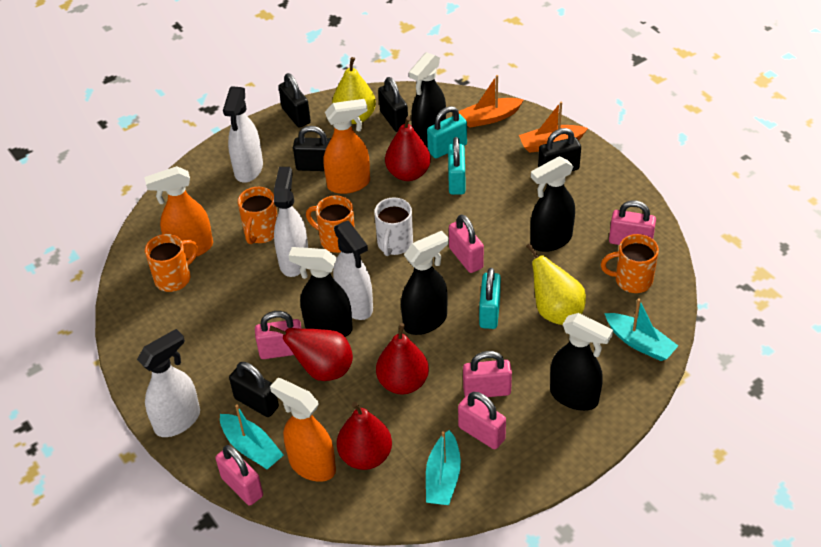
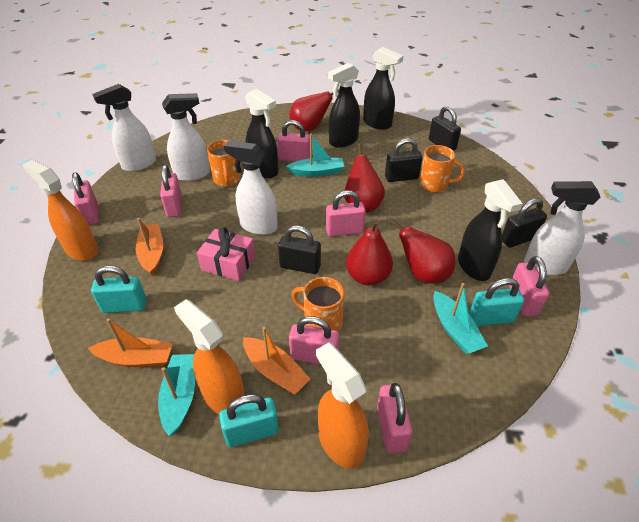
black padlock: [229,362,279,417] [278,73,311,128] [293,126,331,171] [378,77,408,132] [538,128,581,171] = 5 -> [278,226,321,274] [385,138,422,182] [429,106,461,151] [502,198,547,248] = 4
black spray bottle: [289,247,353,337] [401,231,449,335] [409,52,446,147] [530,156,575,252] [550,313,613,411] = 5 -> [245,89,278,178] [328,63,360,148] [363,47,403,130] [458,179,523,281] = 4
orange boat: [459,75,524,128] [519,102,588,153] = 2 -> [88,319,173,367] [136,218,163,276] [243,327,310,395] = 3
orange mug: [145,234,198,292] [238,187,277,244] [306,195,355,253] [601,234,659,293] = 4 -> [207,140,241,187] [292,277,344,331] [419,145,465,192] = 3
pink gift: none = 0 -> [197,227,255,281] = 1
pink padlock: [215,445,263,506] [255,311,302,359] [449,214,484,273] [458,392,506,449] [463,351,512,397] [609,200,656,245] = 6 -> [72,173,99,225] [160,165,182,217] [277,120,310,162] [289,316,339,364] [326,190,366,236] [377,383,412,453] [509,256,549,317] = 7
white mug: [374,197,413,256] = 1 -> none = 0
yellow pear: [332,57,376,124] [526,243,586,325] = 2 -> none = 0

